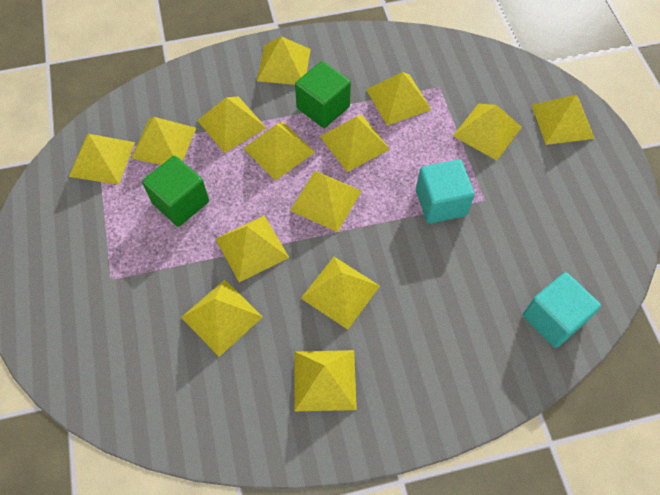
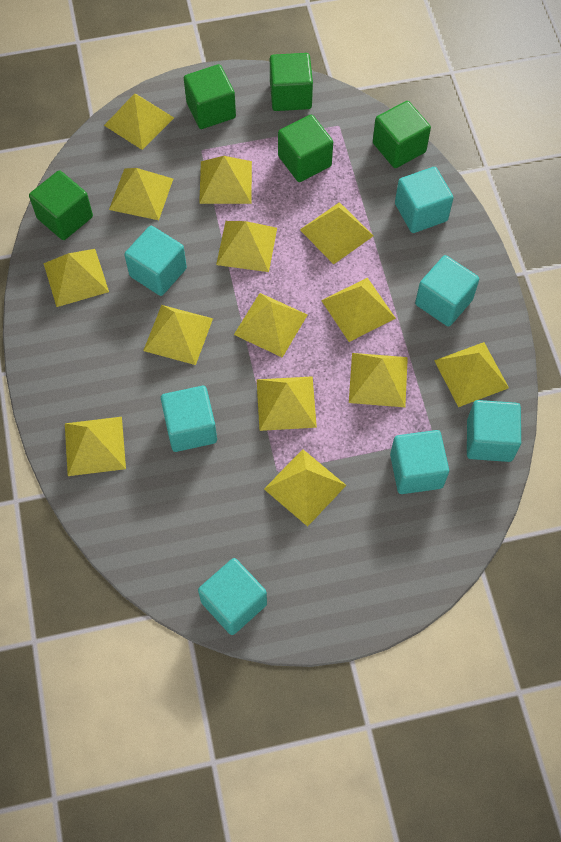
green cube: [142,156,209,227] [295,61,351,128] = 2 -> [29,170,93,240] [184,64,236,129] [270,53,313,111] [278,115,333,182] [373,101,431,168] = 5
turquoise cube: [416,159,475,224] [523,272,601,348] = 2 -> [124,226,187,296] [161,386,217,452] [198,558,267,635] [390,430,449,494] [395,167,453,233] [415,255,479,327] [467,400,521,462] = 7

